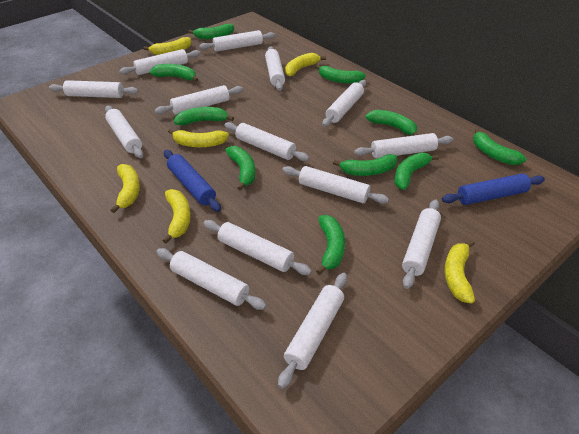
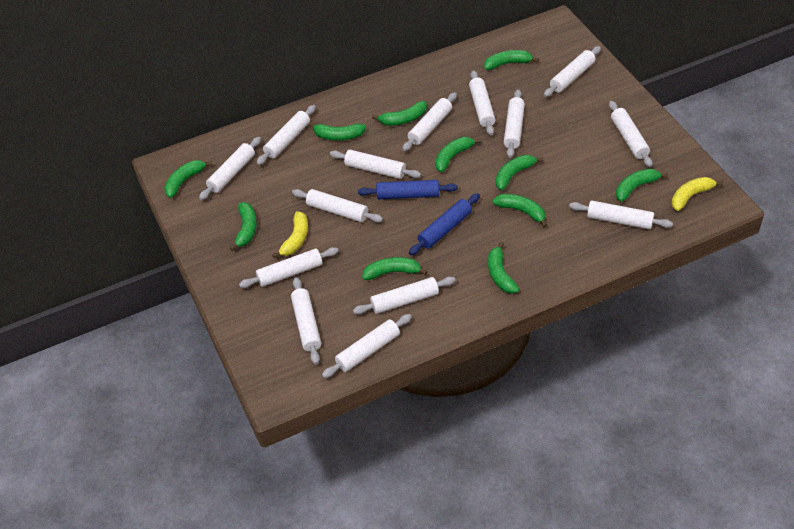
green banana: [150,64,199,82] [174,107,234,125] [188,24,234,39] [225,146,255,191] [316,64,366,84] [316,215,345,275] [333,154,398,176] [365,110,418,135] [394,153,439,190] [473,128,527,165] = 10 -> [164,160,212,198] [230,202,257,251] [309,122,366,141] [362,257,428,280] [372,101,427,126] [435,137,481,172] [484,50,539,70] [488,242,519,294] [492,194,547,228] [495,155,543,190] [616,169,668,202] = 11
yellow banana: [111,164,140,213] [143,37,192,55] [163,189,191,244] [168,129,229,147] [285,53,326,76] [444,240,475,304] = 6 -> [272,211,308,258] [672,177,723,211] = 2

